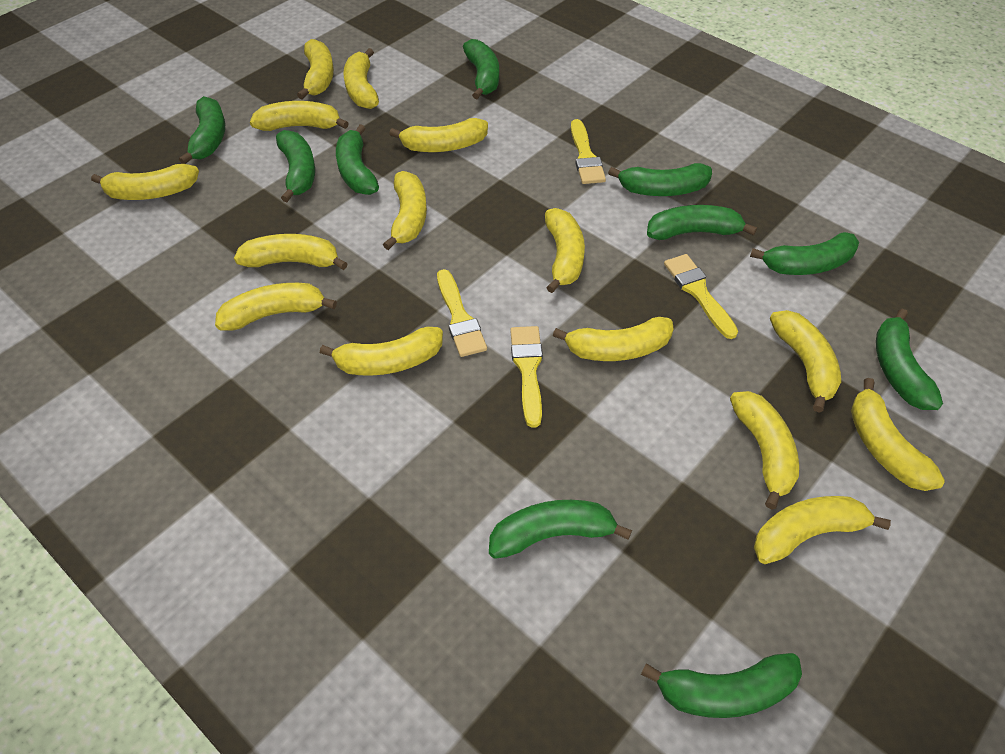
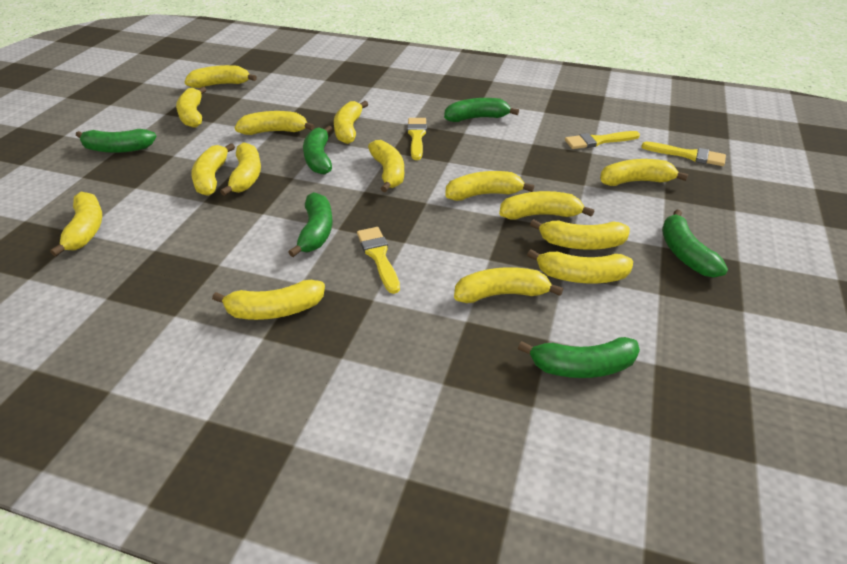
green banana: [179,96,225,164] [276,130,315,202] [336,124,379,195] [463,39,499,99] [489,500,632,559] [608,163,712,196] [641,653,802,718] [647,205,757,240] [750,232,859,275] [876,308,943,410] = 10 -> [76,129,157,153] [288,192,333,257] [303,125,333,175] [444,98,519,122] [518,337,640,378] [662,210,728,278] = 6

